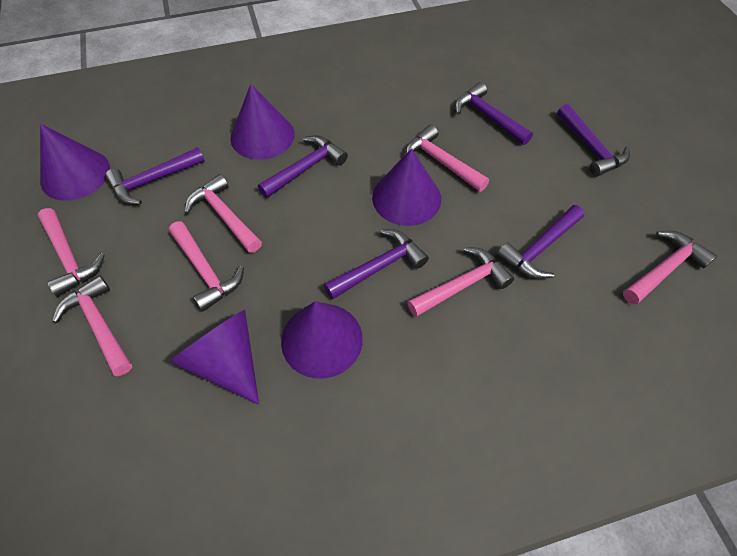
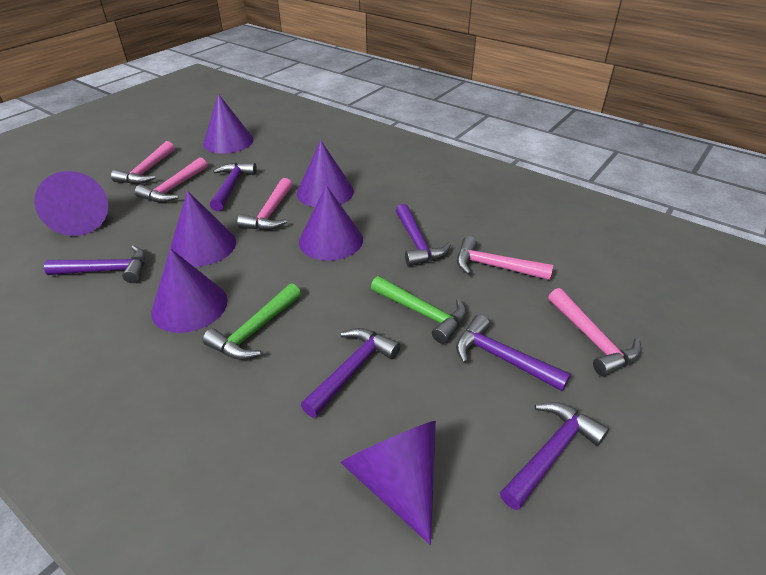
green hammer: none = 0 -> [203,283,301,360] [371,276,467,344] = 2
pink hammer: [38,208,105,297] [52,275,132,376] [169,221,244,312] [184,174,262,253] [405,125,489,192] [407,247,514,317] [623,231,717,305] = 7 -> [111,141,174,184] [135,157,207,203] [237,178,292,230] [457,236,553,280] [548,288,642,376] = 5
purple cone: [40,124,110,201] [170,310,259,405] [230,84,295,160] [281,301,363,379] [372,149,441,226] = 5 -> [34,171,108,236] [151,248,227,333] [170,191,236,267] [203,94,254,154] [297,140,354,207] [299,185,363,261] [340,421,436,545] = 7

